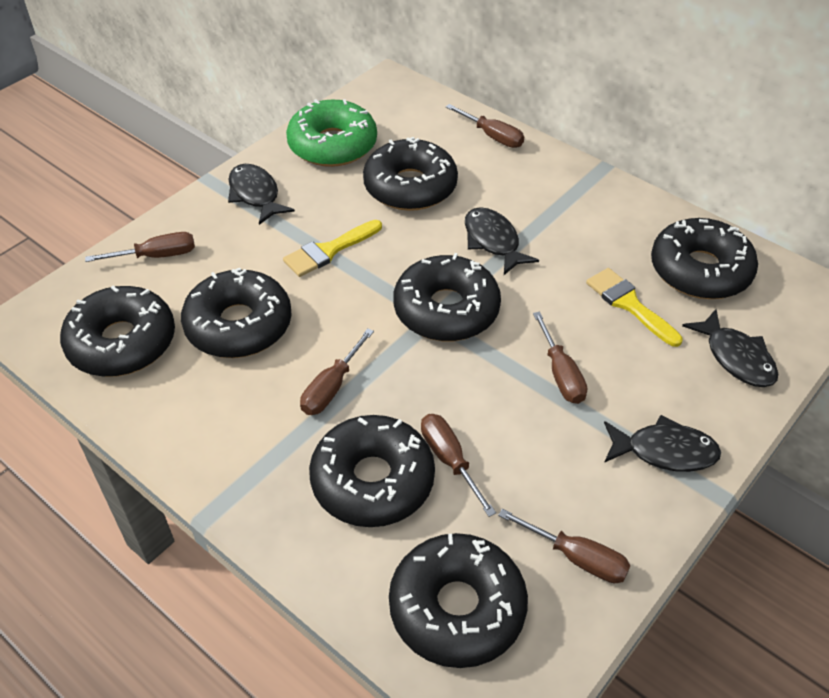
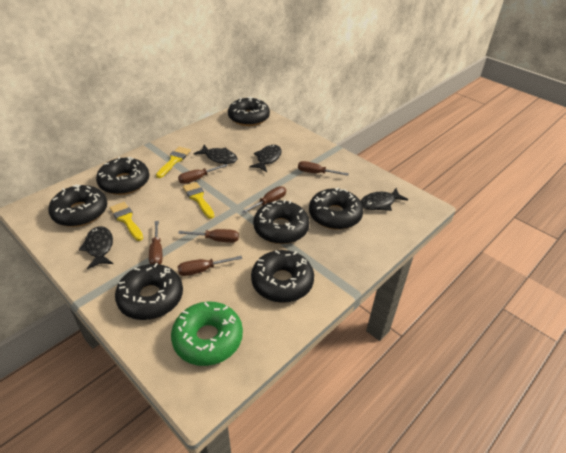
yellow brush: [283,220,382,277] [586,268,683,347] = 2 -> [109,202,143,241] [156,147,191,178] [183,182,214,219] = 3

